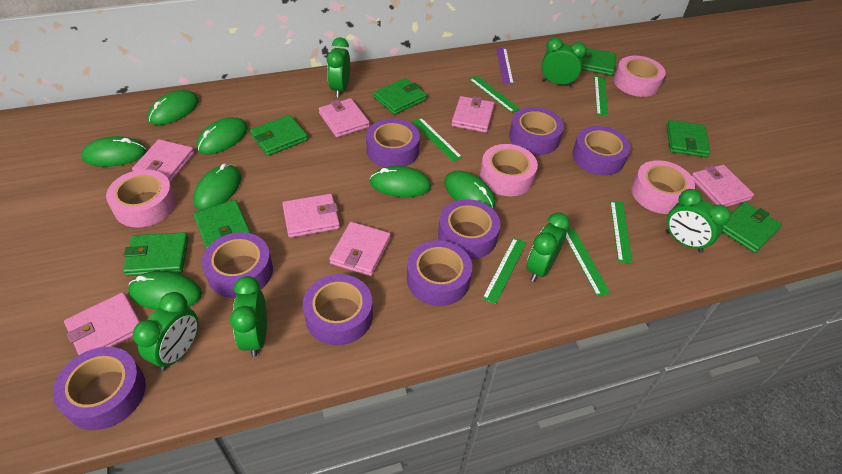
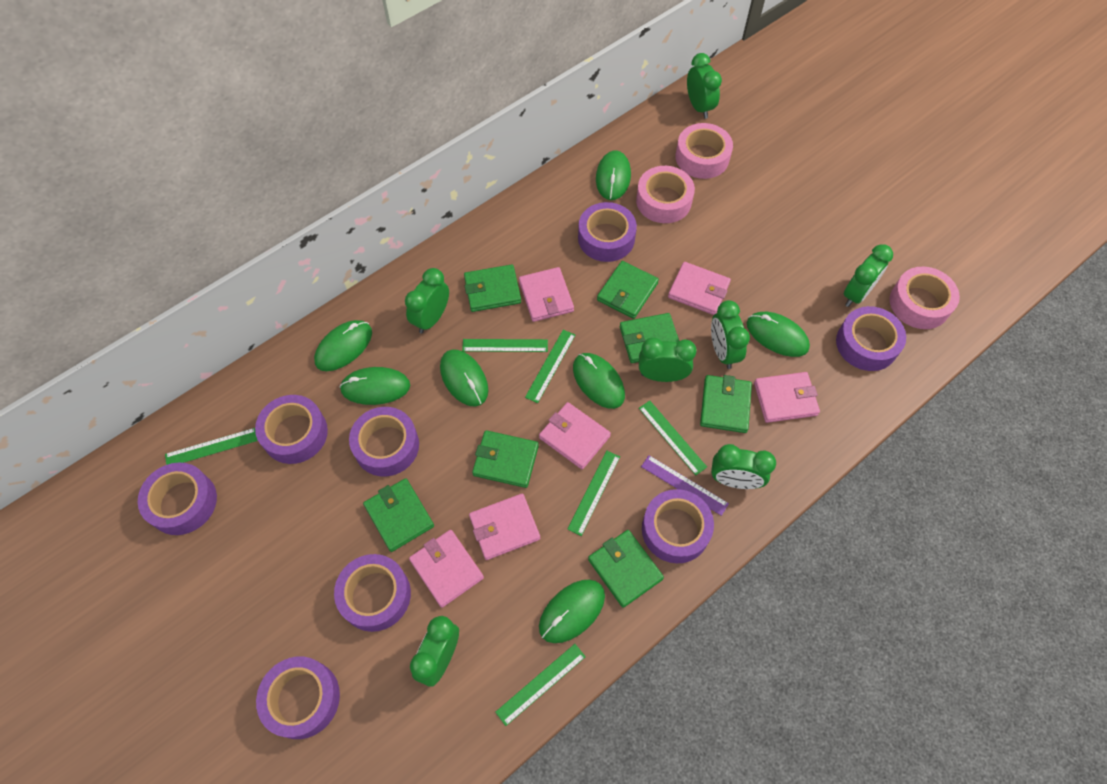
green clock: [133,292,198,371] [230,276,267,357] [327,37,350,97] [526,212,570,282] [542,38,587,87] [666,189,731,253] = 6 -> [405,268,449,333] [410,616,459,687] [639,337,697,382] [687,53,722,119] [711,300,750,369] [711,444,776,489] [844,244,893,307] = 7
pink tape: [106,169,176,228] [480,144,538,196] [614,56,666,97] [631,160,695,214] = 4 -> [636,166,695,223] [675,123,733,179] [890,267,960,329] = 3
pink wallet: [64,292,140,355] [132,139,195,183] [282,194,340,238] [319,98,370,137] [329,222,391,276] [451,96,495,133] [692,165,754,207] = 7 -> [409,530,484,608] [469,494,540,560] [519,267,574,322] [539,402,611,469] [668,262,731,315] [754,372,820,423] = 6

